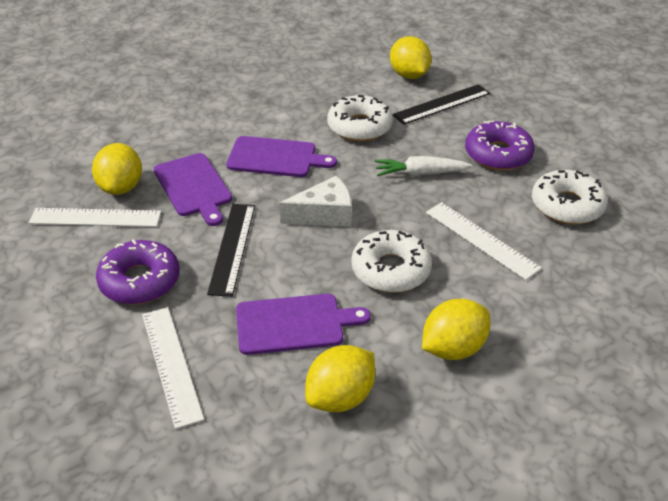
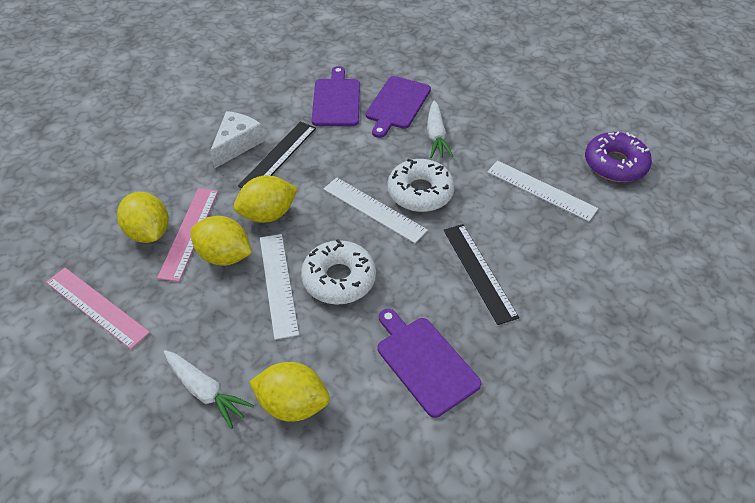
pink ruler: none = 0 -> [46,268,150,349] [157,188,218,282] = 2
purple donut: [96,239,179,304] [465,121,535,170] = 2 -> [585,132,652,182] = 1
white carrot: [375,156,472,176] = 1 -> [164,350,254,429] [427,101,454,158] = 2
white donut: [327,95,393,141] [351,230,432,293] [532,170,608,224] = 3 -> [301,239,376,305] [388,159,455,212] = 2

